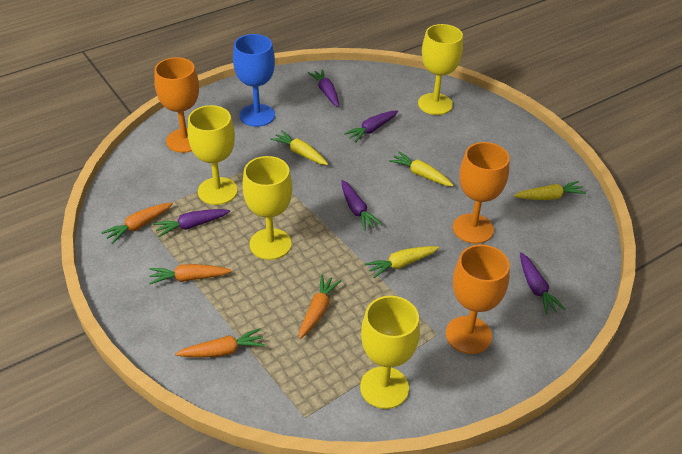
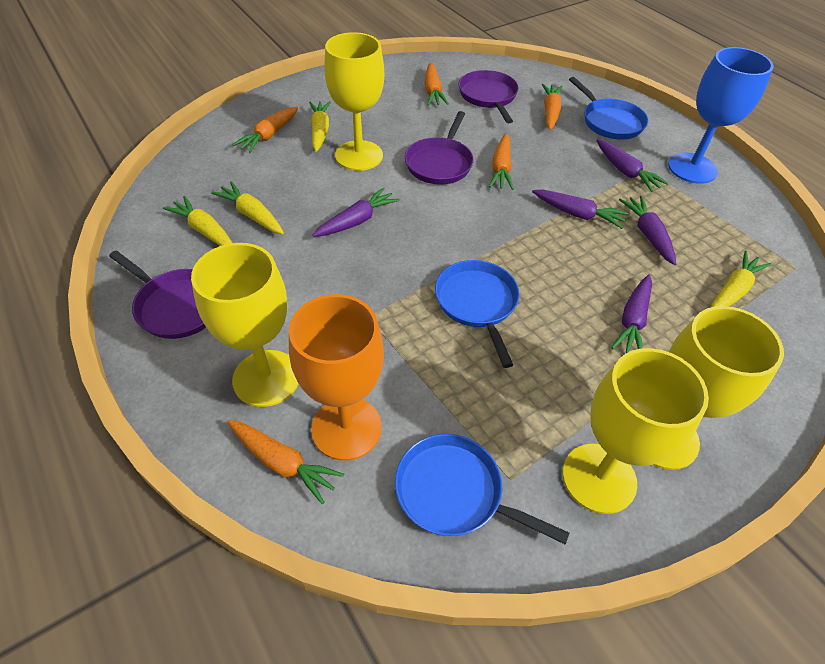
blue pan: none = 0 -> [395,434,570,544] [435,260,520,368] [569,77,648,140] = 3
orange carrot: [101,202,173,244] [149,264,232,284] [175,328,265,358] [299,275,341,339] = 4 -> [227,420,344,504] [232,107,298,153] [424,63,449,106] [489,134,514,190] [542,84,563,130] = 5
orange goblet: [154,57,199,153] [446,244,510,354] [453,142,510,244] = 3 -> [289,294,384,461] = 1
purple pan: none = 0 -> [109,251,206,339] [405,111,474,185] [459,70,519,123] = 3

